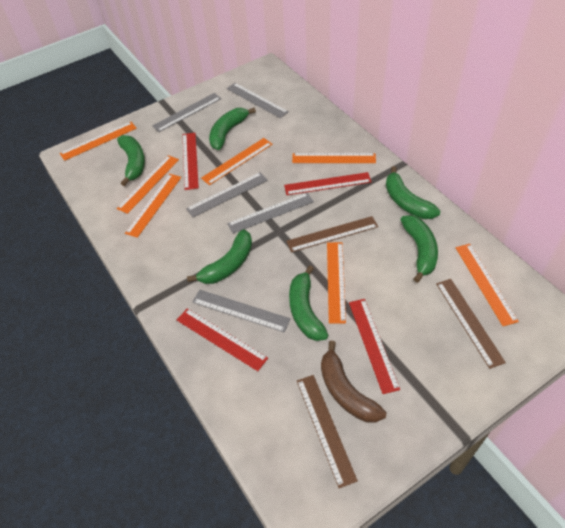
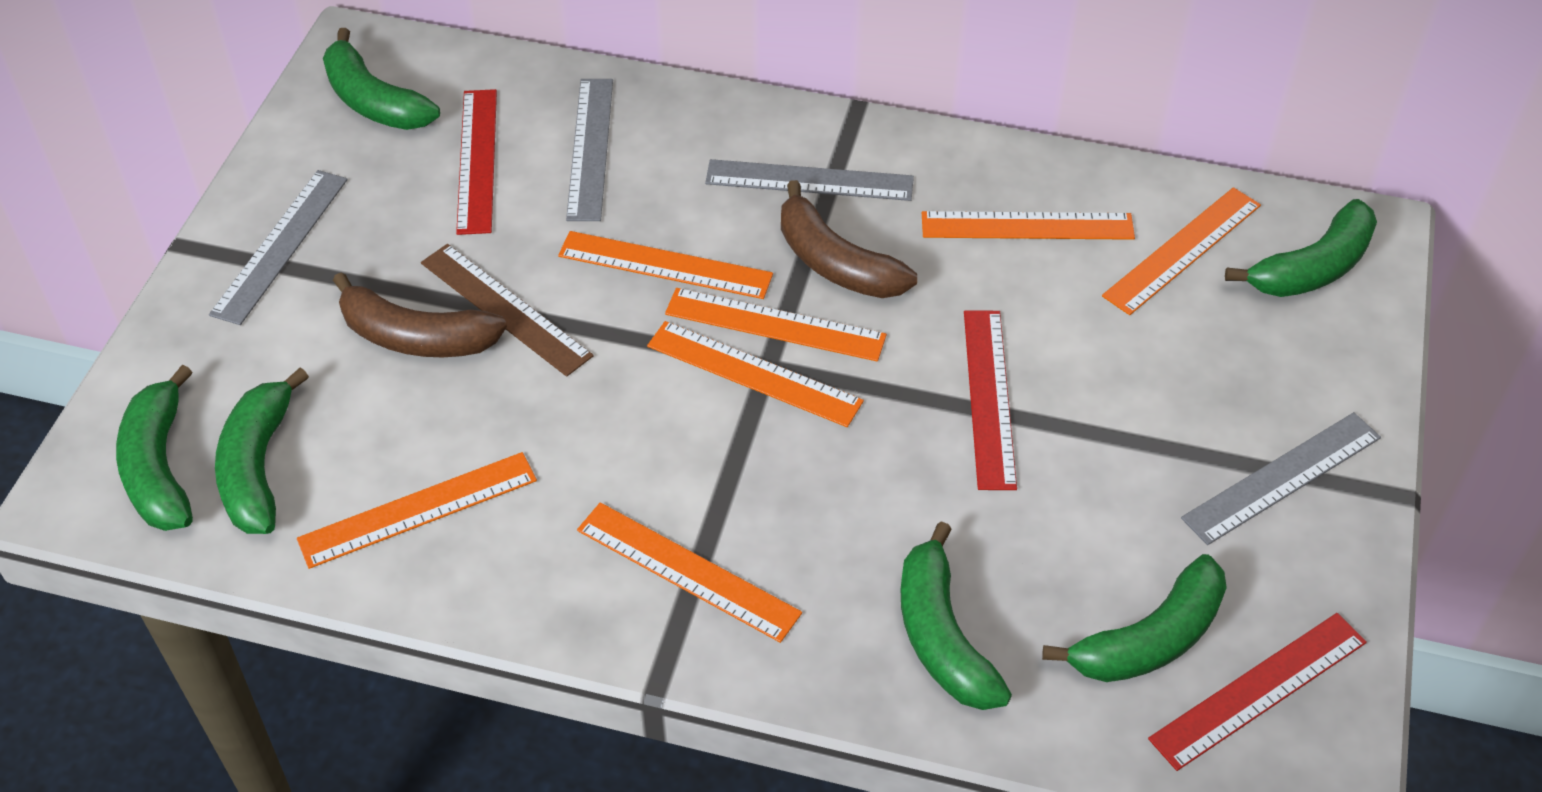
brown banana: [321,341,387,423] = 1 -> [333,272,507,358] [781,180,917,298] = 2
brown ruler: [286,216,378,252] [297,375,358,488] [436,279,506,369] = 3 -> [421,244,594,377] = 1
grey ruler: [152,93,221,132] [186,172,268,218] [192,290,291,333] [227,83,289,118] [227,193,314,234] = 5 -> [209,170,348,325] [566,79,613,221] [705,159,914,201] [1181,412,1381,545] = 4
red ruler: [177,308,268,371] [183,133,199,190] [284,172,372,195] [349,299,400,394] = 4 -> [456,89,497,235] [964,310,1017,490] [1148,613,1367,771] = 3

